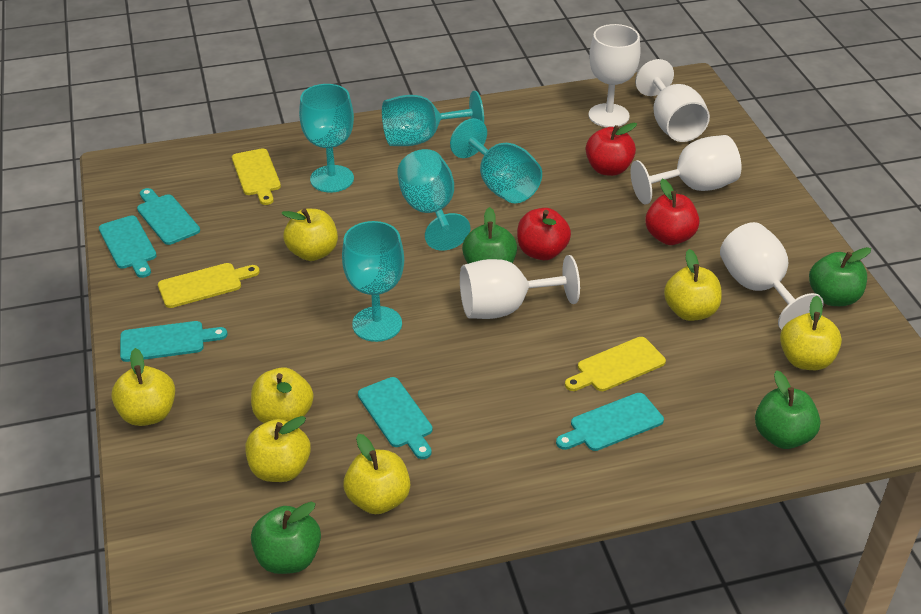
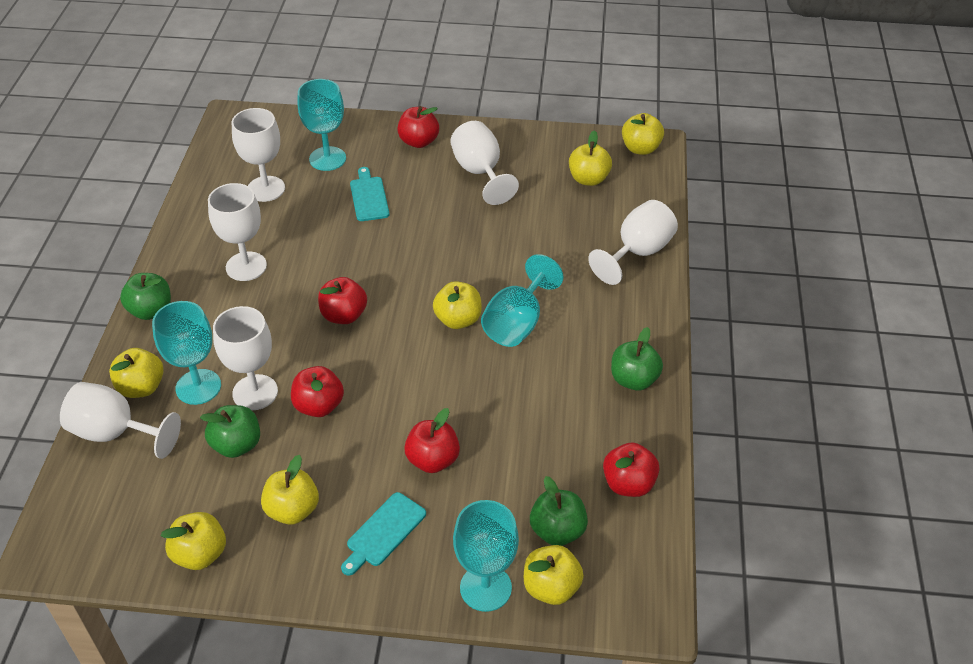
red apple: [517,208,571,260] [586,123,637,176] [645,179,699,245] = 3 -> [291,366,344,417] [318,277,367,324] [397,106,439,148] [404,408,460,473] [603,443,660,497] = 5
turquoise cutting board: [99,215,157,278] [120,321,227,362] [137,188,200,245] [358,377,433,459] [556,393,664,451] = 5 -> [341,492,426,576] [350,167,390,221] = 2
turquoise goblet: [299,84,354,193] [342,221,404,342] [382,91,484,146] [397,149,470,251] [450,118,542,203] = 5 -> [152,301,221,405] [297,79,346,171] [453,500,519,612] [481,254,564,347] = 4
white goblet: [460,255,580,319] [589,24,641,127] [630,135,741,204] [635,59,710,142] [720,222,824,330] = 5 -> [60,382,181,459] [208,183,267,281] [213,306,278,410] [232,108,285,202] [451,121,519,205] [588,200,678,285] = 6
yellow cutting board: [158,263,260,308] [232,148,281,205] [565,337,666,391] = 3 -> none = 0

